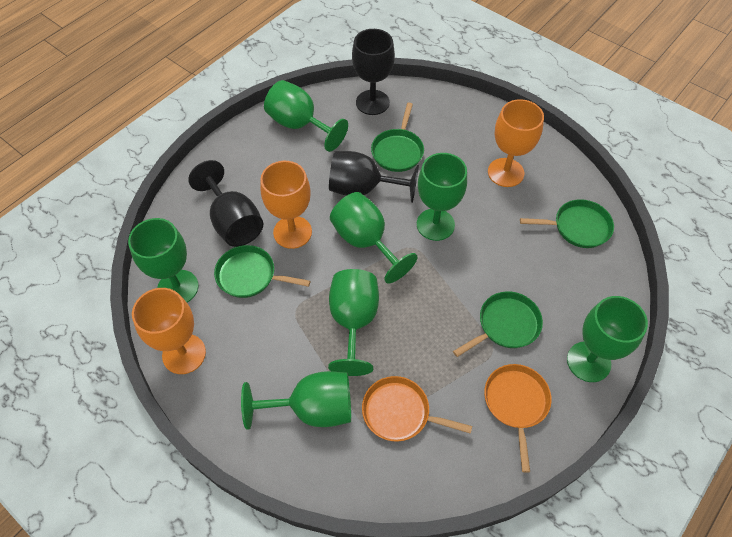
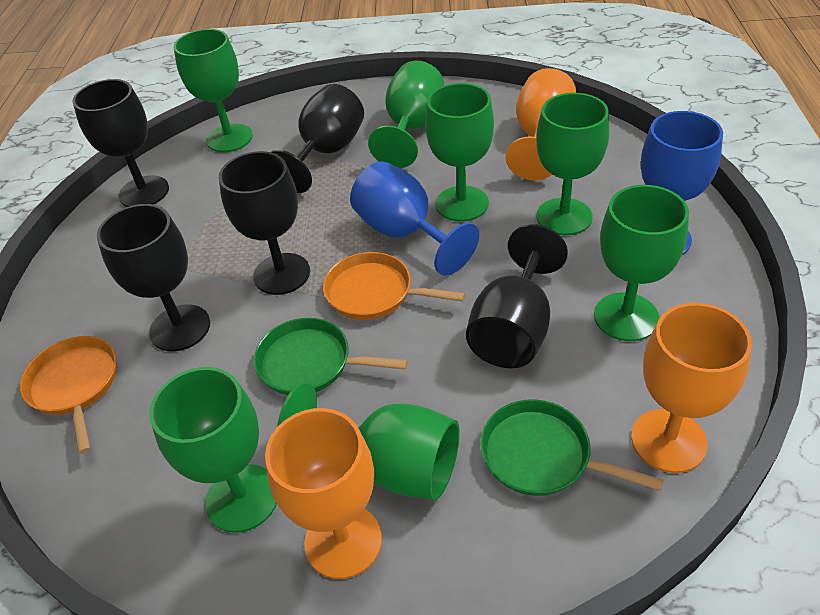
black goblet: [188,160,263,247] [329,151,419,203] [352,29,395,115] = 3 -> [72,79,169,207] [97,204,210,352] [219,151,310,295] [271,84,364,193] [466,225,568,368] = 5
blue goblet: none = 0 -> [350,161,479,276] [641,111,723,255] = 2
green pan: [214,245,311,298] [371,103,424,172] [453,291,543,357] [520,199,614,248] = 4 -> [254,318,408,395] [480,399,664,496] = 2

